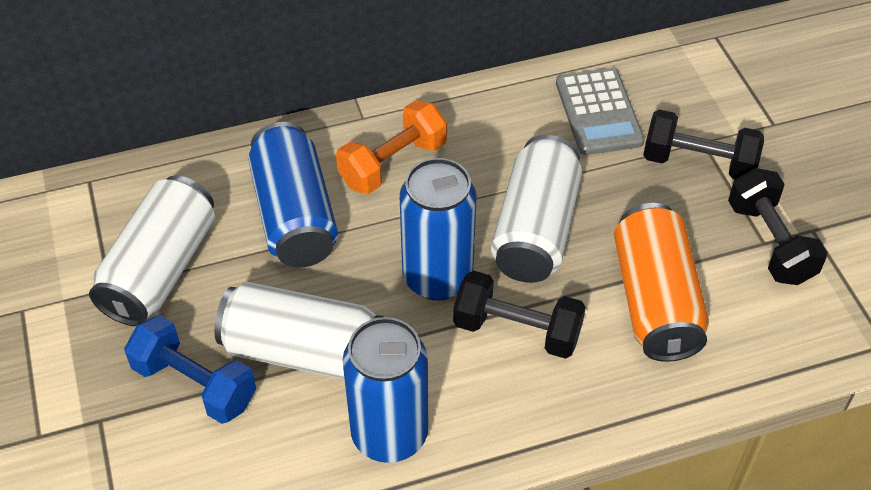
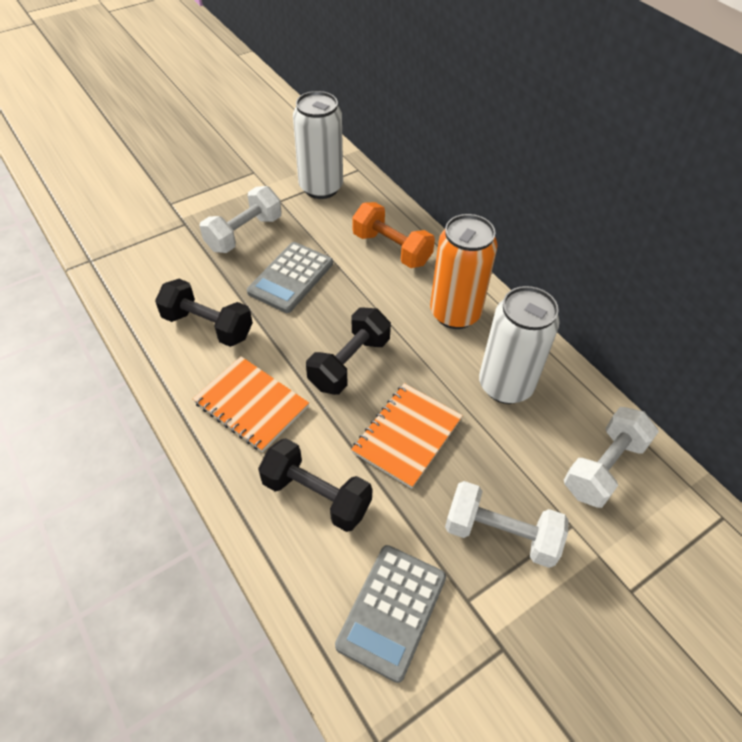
blue can: [248,122,338,268] [343,317,428,463] [400,158,476,300] = 3 -> none = 0
blue dumbbell: [124,315,256,424] = 1 -> none = 0
grey calculator: [556,68,644,155] = 1 -> [247,242,333,313] [335,545,446,683] = 2
orange notebook: none = 0 -> [193,356,309,452] [351,383,463,489] = 2
white can: [89,175,215,326] [214,282,384,380] [491,135,582,283] = 3 -> [293,91,343,199] [479,286,560,404] = 2
white dumbbell: none = 0 -> [200,186,282,253] [445,481,569,568] [564,407,659,508] = 3

